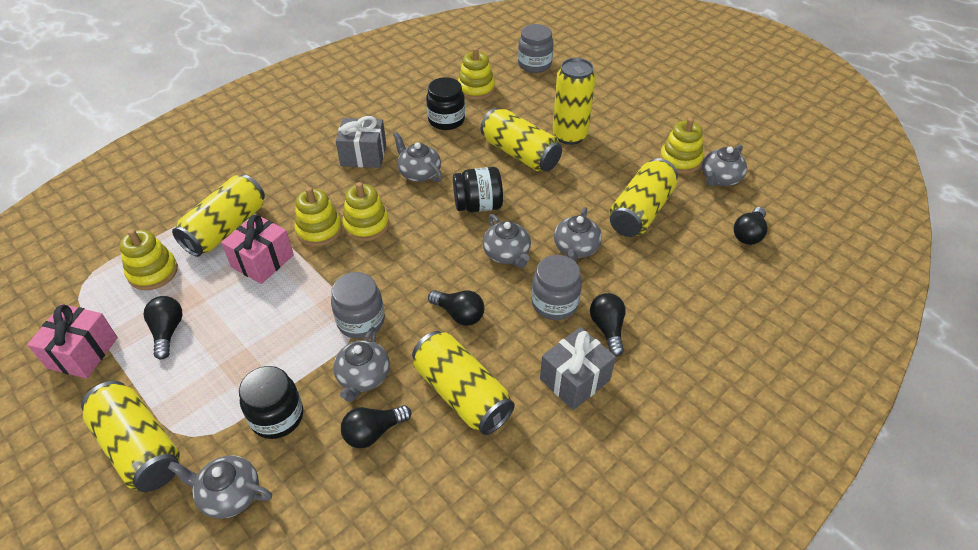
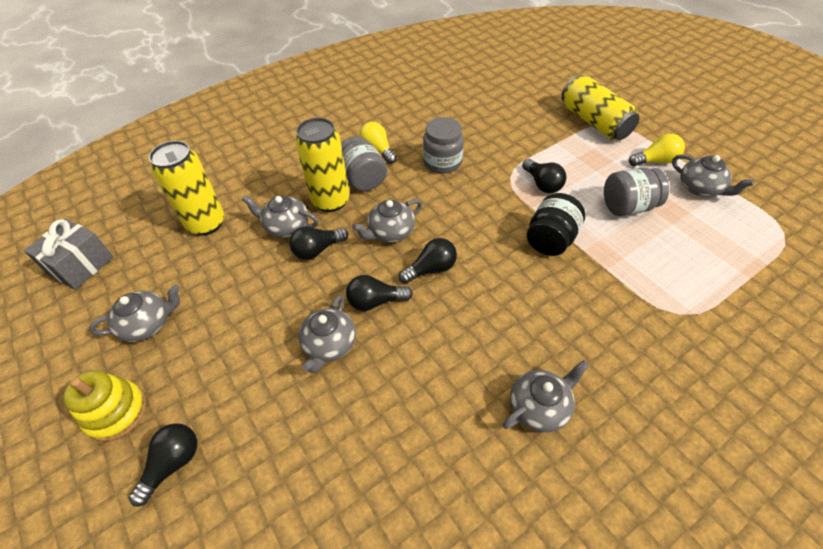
black jar: [239,366,303,439] [426,77,465,130] [453,167,503,212] = 3 -> [527,193,585,256] = 1
grey gift: [336,116,386,168] [540,327,616,410] = 2 -> [24,219,113,290] = 1
pink gift: [27,304,118,379] [221,214,294,284] = 2 -> none = 0
yellow can: [81,381,180,492] [172,175,265,257] [412,331,515,435] [481,108,562,172] [552,58,596,145] [609,158,678,237] = 6 -> [149,141,224,236] [295,118,350,212] [561,75,640,140] = 3
yellow light bulb: none = 0 -> [359,122,397,164] [629,134,685,166] = 2
yellow stacking toy: [119,229,178,290] [294,187,342,247] [342,182,389,241] [458,47,495,100] [659,118,703,174] = 5 -> [63,370,147,442] = 1

